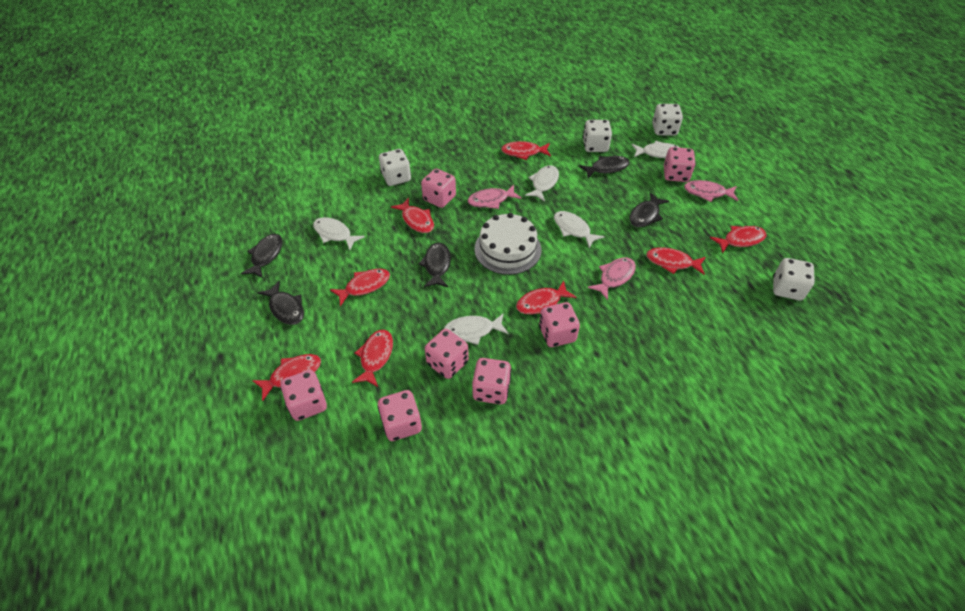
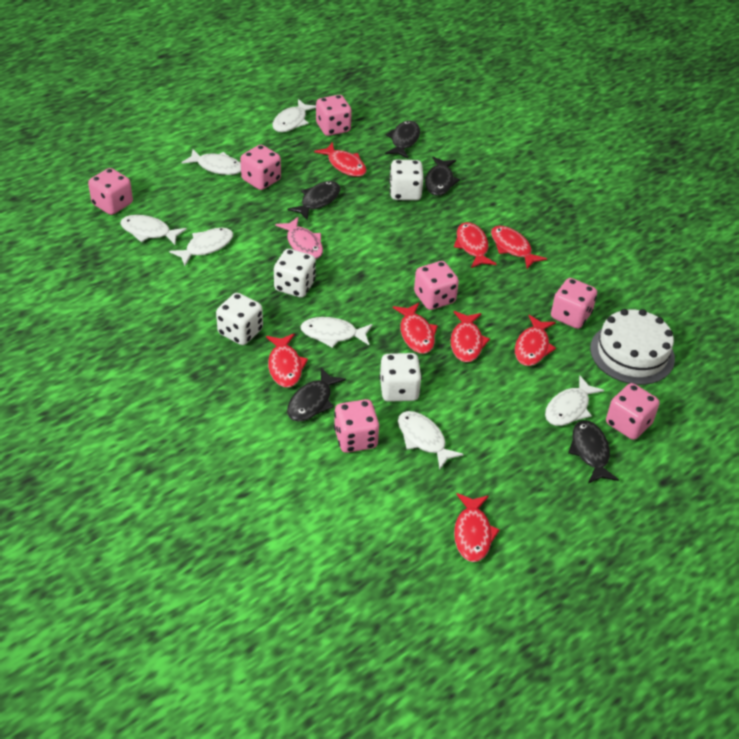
pink fish: [468,185,521,209] [588,258,636,300] [684,180,738,202] = 3 -> [275,217,323,259] = 1
white fish: [313,217,365,250] [444,313,508,345] [525,165,559,201] [554,211,604,248] [632,141,680,158] = 5 -> [120,215,187,245] [169,228,233,266] [181,149,241,175] [272,99,316,132] [300,317,372,348] [398,411,463,469] [545,376,604,426] = 7

